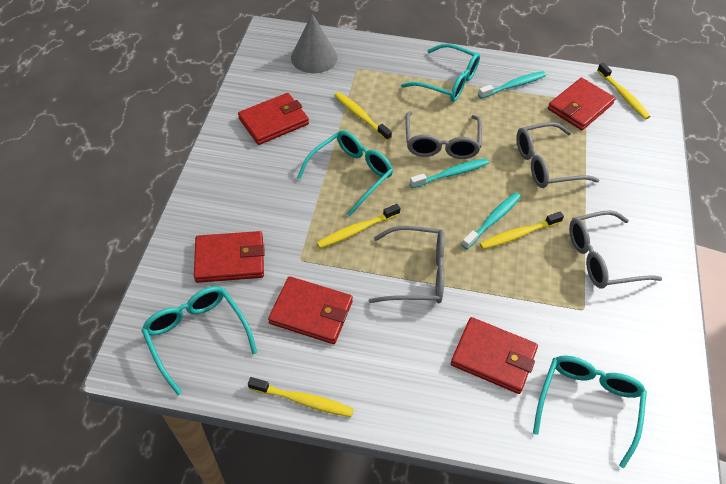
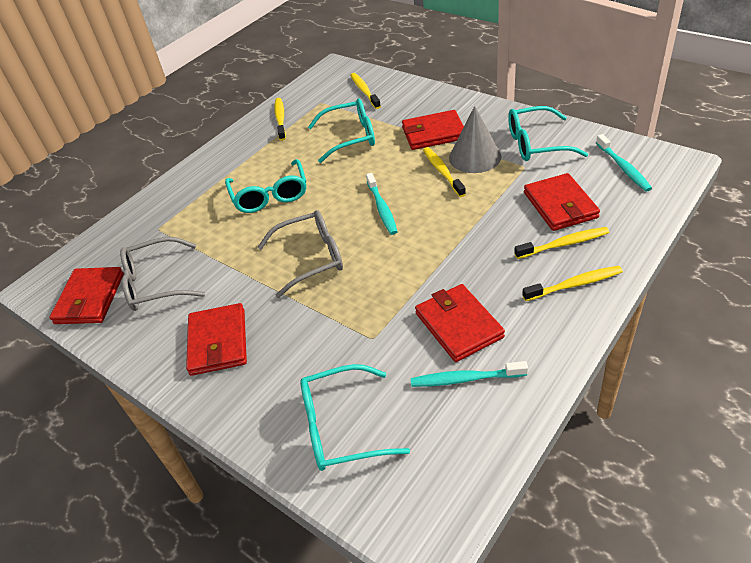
grey glasses: [369,226,445,303] [405,111,482,159] [516,122,599,188] [569,210,662,288] = 4 -> [120,237,205,311] [258,210,343,298] = 2

